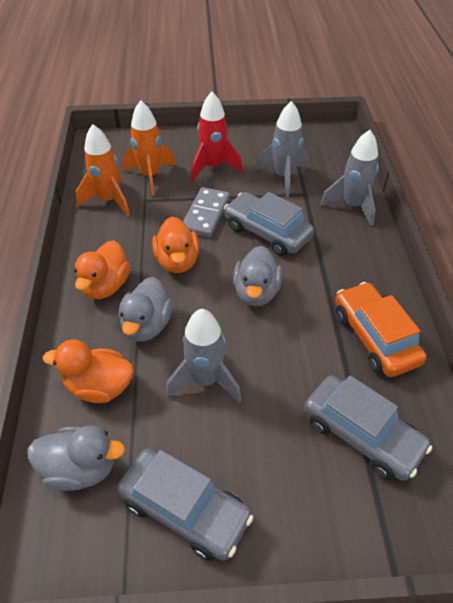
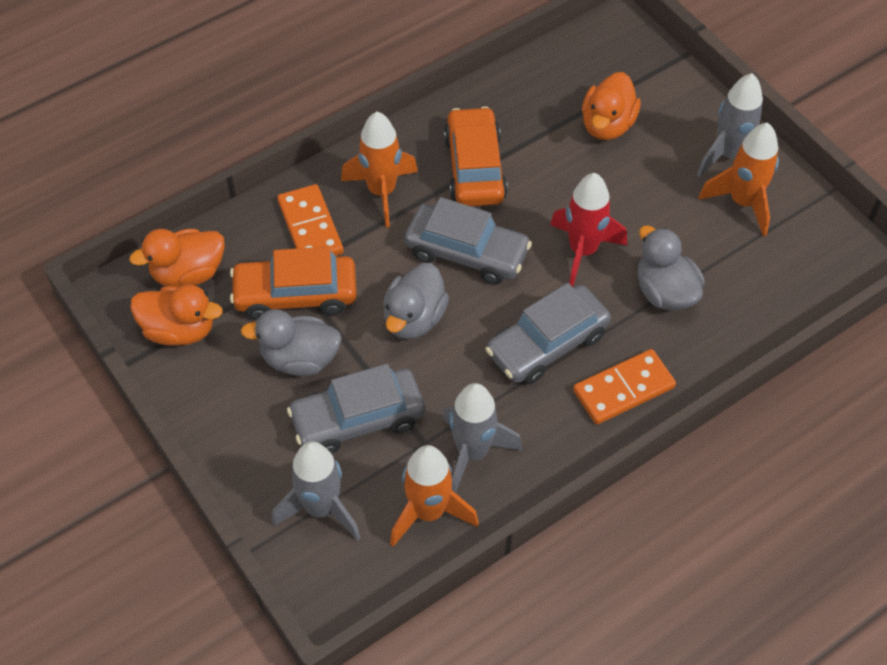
grey domino: [183,187,230,237] = 1 -> none = 0
orange car: [335,282,427,377] = 1 -> [230,246,357,320] [444,106,508,206] = 2
orange domino: none = 0 -> [277,184,344,256] [573,349,676,424] = 2
orange rocket: [76,124,130,216] [122,100,176,196] = 2 -> [341,112,418,227] [390,445,479,547] [699,122,779,236] = 3

